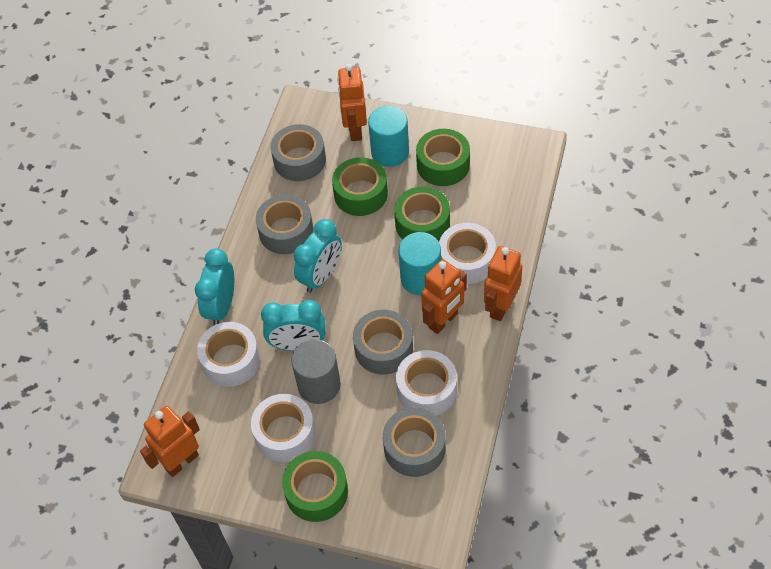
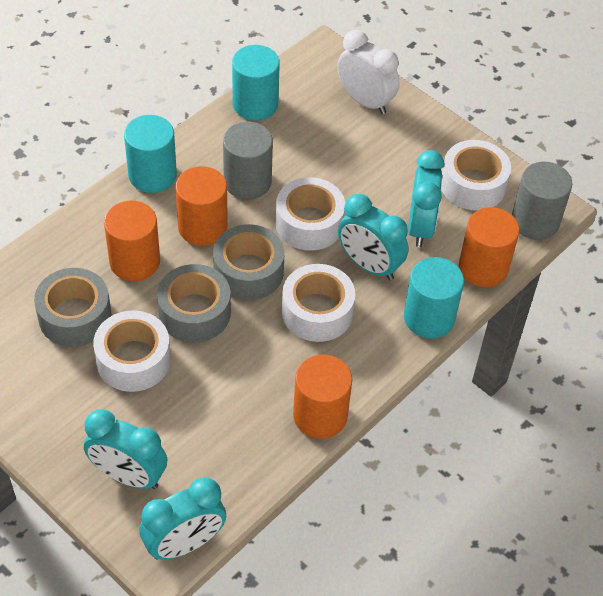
green tape: [282,451,348,522] [332,157,388,216] [394,187,450,241] [416,129,470,186] = 4 -> none = 0
grey cylinder: [291,339,341,404] = 1 -> [223,122,273,199] [512,162,572,240] = 2
grey tape: [256,195,314,254] [271,124,326,181] [353,310,413,375] [383,408,446,477] = 4 -> [34,268,111,347] [157,264,231,343] [213,224,285,300] = 3
orange cylinder: none = 0 -> [104,201,160,281] [175,166,228,246] [293,354,352,439] [459,207,520,287] = 4
orange robot: [140,406,200,477] [337,64,367,141] [421,259,467,334] [484,246,523,321] = 4 -> none = 0
turquoise clock: [195,248,234,325] [261,300,326,351] [294,219,342,293] = 3 -> [84,409,167,489] [139,477,226,560] [338,194,409,280] [408,150,444,247] = 4
turquoise cylinder: [368,106,409,167] [398,232,441,295] = 2 -> [124,115,177,193] [232,45,280,120] [404,257,464,338] = 3
white clock: none = 0 -> [337,30,400,114] = 1

